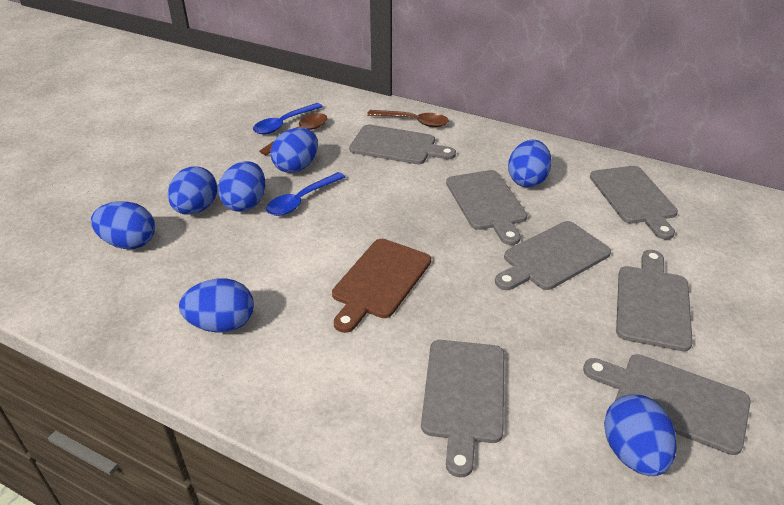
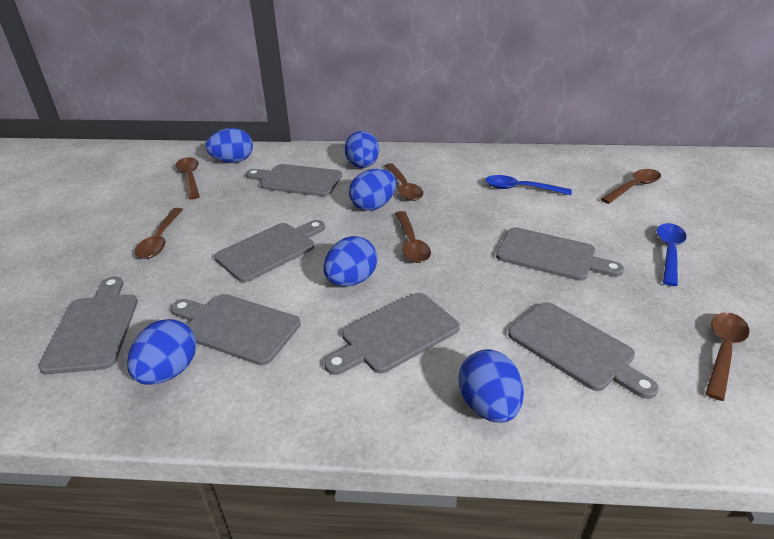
blue egg: [91,201,155,249] [168,167,217,214] [179,278,254,333] [218,161,265,212] [270,128,318,173] [508,140,552,187] [604,394,677,476] = 7 -> [127,319,196,385] [206,128,253,163] [323,236,378,286] [345,131,379,168] [349,169,396,211] [459,349,524,423] = 6
brown cutting board: [332,239,431,333] = 1 -> none = 0
brown spoon: [260,113,327,156] [367,110,449,127] = 2 -> [135,208,183,259] [176,157,200,200] [385,163,423,201] [395,211,431,263] [601,169,661,204] [705,312,750,401] = 6

